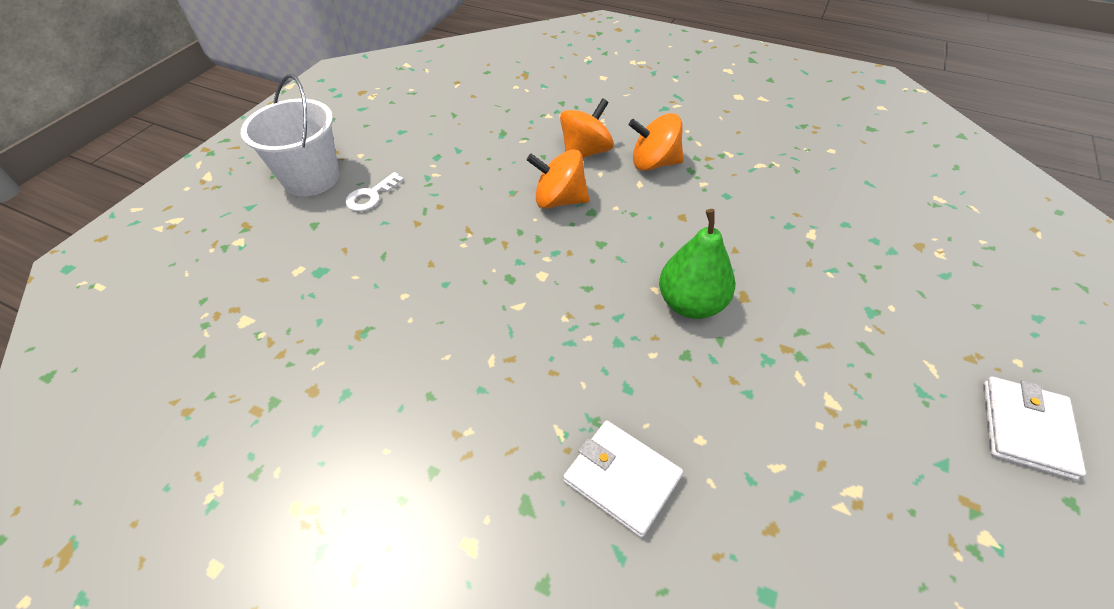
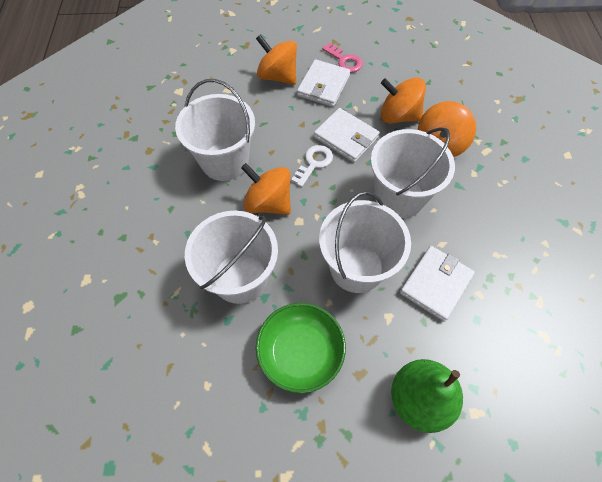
green bowl: none = 0 -> [256,303,346,393] = 1
orange spinning top: [527,150,589,209] [560,98,614,158] [629,113,683,171] = 3 -> [241,163,291,215] [256,35,297,85] [381,77,426,124] [418,101,476,157] = 4
pink key: none = 0 -> [322,43,363,72] = 1
white bucket: [241,74,339,196] = 1 -> [175,79,255,181] [185,210,278,304] [319,191,411,293] [371,127,455,218] = 4
white wallet: [563,421,683,538] [983,376,1086,480] = 2 -> [297,59,351,107] [314,108,380,162] [400,246,475,322] = 3

